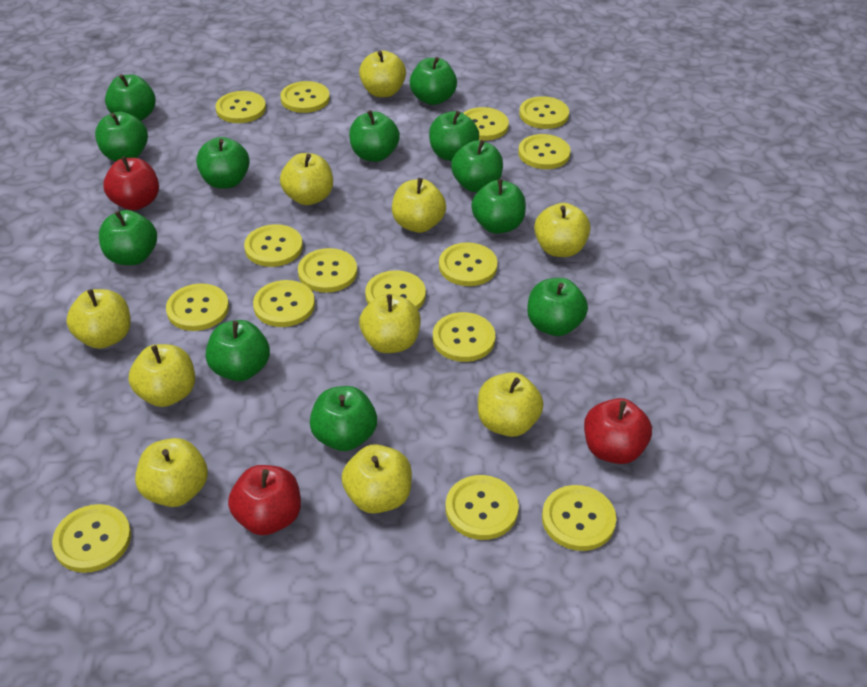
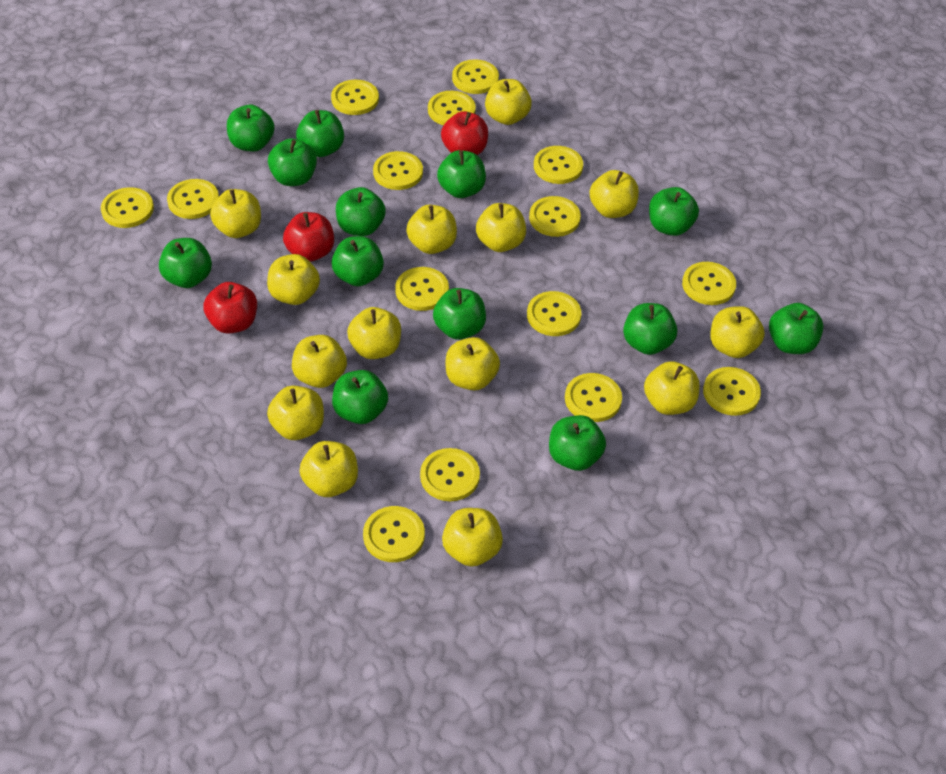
green apple: [95,112,148,161] [99,210,157,265] [105,74,156,121] [196,137,250,189] [206,320,270,381] [310,386,377,451] [349,110,400,162] [410,57,457,105] [429,111,479,161] [451,140,503,192] [471,179,526,234] [527,278,588,336] = 12 -> [159,238,212,288] [227,105,275,152] [268,138,317,186] [296,110,344,157] [332,236,384,286] [332,370,388,424] [336,187,386,236] [433,288,486,340] [437,150,486,198] [549,415,606,471] [623,303,677,355] [649,187,699,236] [769,303,824,354] = 13
yellow apple: [66,289,131,349] [129,344,195,407] [135,438,208,507] [280,153,333,205] [342,444,412,514] [359,50,406,97] [359,294,421,353] [392,178,446,233] [478,372,544,437] [534,203,591,257] = 10 -> [210,189,261,238] [267,254,320,305] [267,385,324,440] [292,335,347,388] [299,441,358,497] [347,307,401,359] [406,205,457,254] [442,508,503,567] [446,337,500,390] [476,203,526,252] [485,79,532,125] [589,170,639,218] [644,361,700,415] [710,306,765,358] = 14

